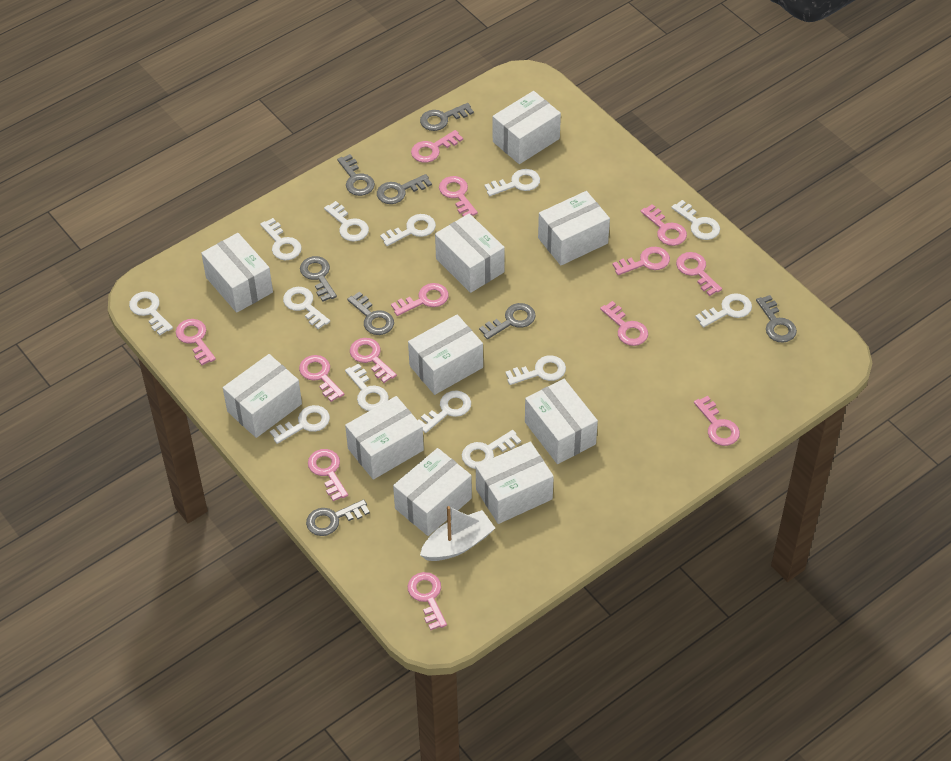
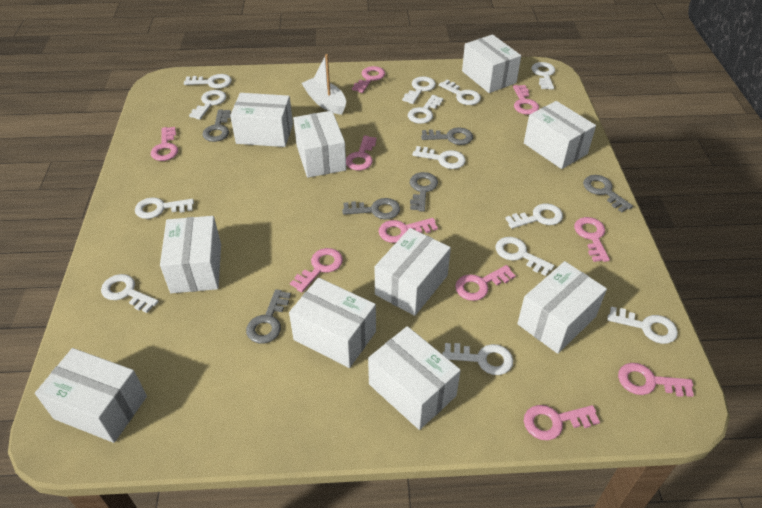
grey key: [300,256,337,301] [306,499,370,536] [337,154,375,196] [347,292,394,335] [377,174,432,204] [420,103,474,131] [479,303,536,339] [756,295,797,343] = 8 -> [202,109,231,142] [246,289,291,344] [342,198,400,219] [410,172,438,212] [421,128,473,145] [583,175,633,212] = 6
pink key: [176,319,216,365] [299,355,344,402] [308,449,348,501] [350,338,397,383] [391,283,449,316] [408,572,447,630] [411,130,463,163] [439,176,478,217] [600,301,648,346] [612,247,670,275] [641,204,687,246] [676,252,722,296] [694,396,740,446] = 13 -> [151,127,178,161] [290,248,343,292] [346,135,376,170] [352,66,385,93] [378,218,438,243] [455,265,516,301] [513,85,539,115] [524,405,600,440] [574,217,610,262] [618,363,694,397] = 10

